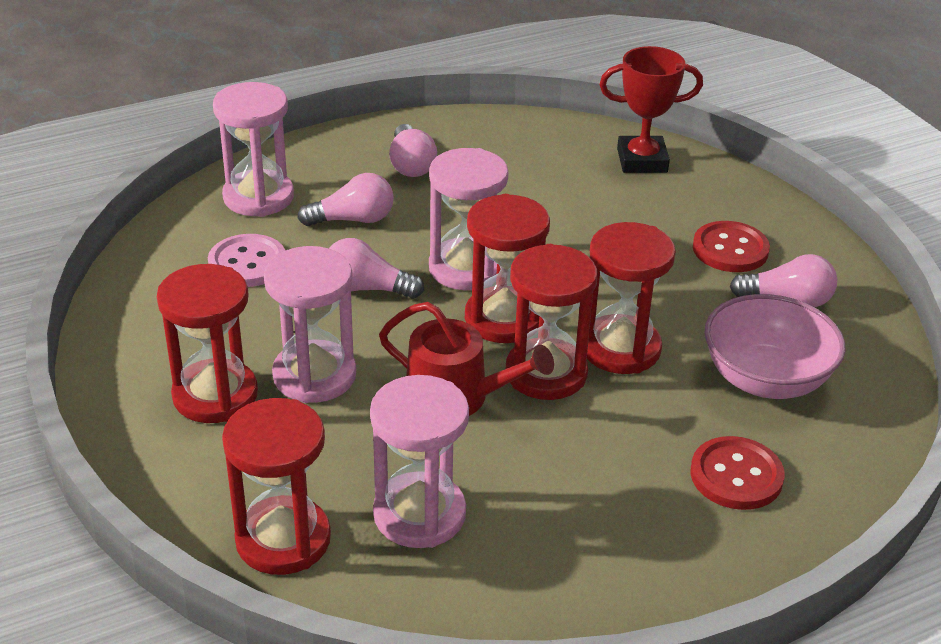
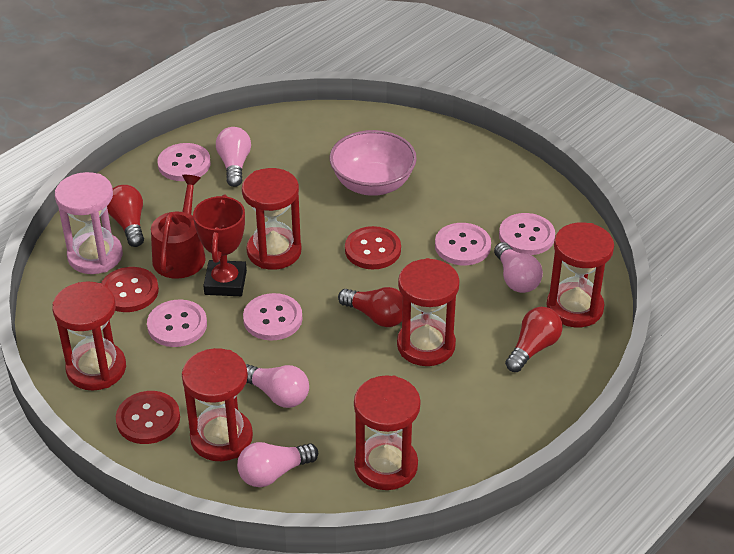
pink button: [208,234,285,287] = 1 -> [147,299,207,347] [157,143,211,181] [243,293,302,340] [435,223,491,265] [499,213,555,255] = 5
pink hourglass: [213,82,294,217] [264,246,356,403] [370,375,469,548] [429,148,508,290] = 4 -> [55,172,123,274] = 1
red button: [691,436,785,510] [693,221,770,272] = 2 -> [101,267,159,312] [116,391,180,444] [345,226,401,270] = 3
red hourglass: [157,264,258,423] [222,398,331,575] [465,194,550,343] [506,244,598,400] [587,222,676,374] = 5 -> [52,281,126,391] [182,348,253,461] [242,168,301,270] [354,375,420,490] [397,258,460,366] [547,222,614,327] = 6
red light bulb: none = 0 -> [107,185,144,247] [338,287,403,327] [505,307,563,372] = 3

